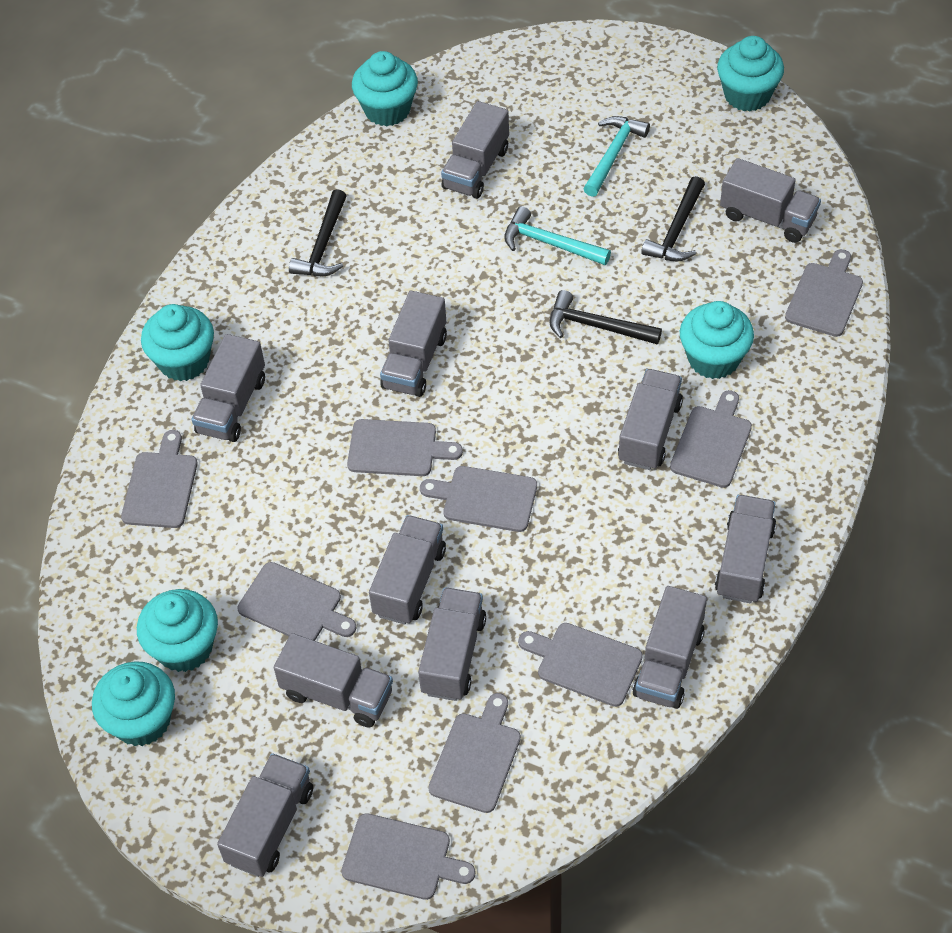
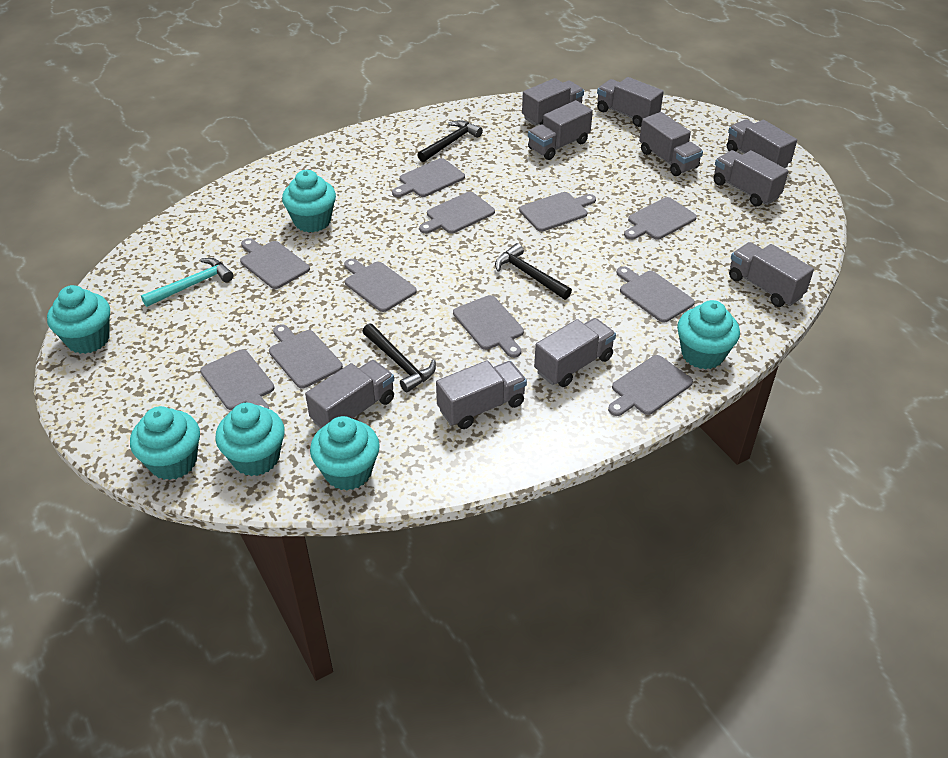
grey cutting board: [121,430,197,528] [237,562,357,641] [341,813,475,900] [347,419,463,476] [420,466,537,532] [428,693,521,813] [518,623,643,707] [670,390,752,488] [785,249,863,337] = 9 -> [200,349,274,410] [240,238,310,289] [269,324,343,389] [344,259,417,312] [392,158,465,197] [419,192,495,234] [453,295,524,358] [519,192,596,232] [608,355,693,416] [616,266,695,323] [624,197,697,240] = 11
grey truck: [191,334,265,442] [217,753,313,877] [274,633,393,727] [369,515,446,625] [380,291,447,397] [418,587,486,701] [441,101,509,199] [618,369,683,470] [633,586,707,709] [715,495,776,603] [720,158,821,243] = 11 -> [305,360,394,428] [436,360,527,429] [522,78,584,126] [528,100,593,160] [534,318,616,387] [597,77,664,127] [639,112,703,176] [713,150,788,206] [727,119,797,168] [729,242,814,307] = 10
turquoise hammer: [504,206,611,265] [583,116,650,197] = 2 -> [141,258,233,307] = 1

